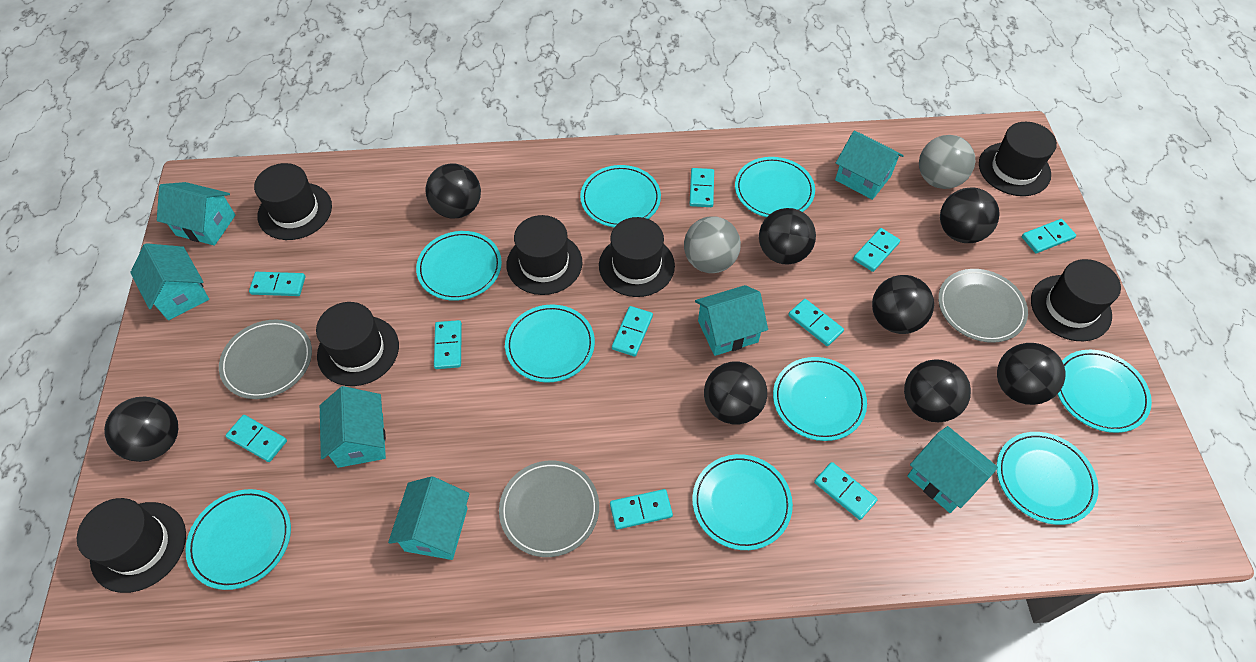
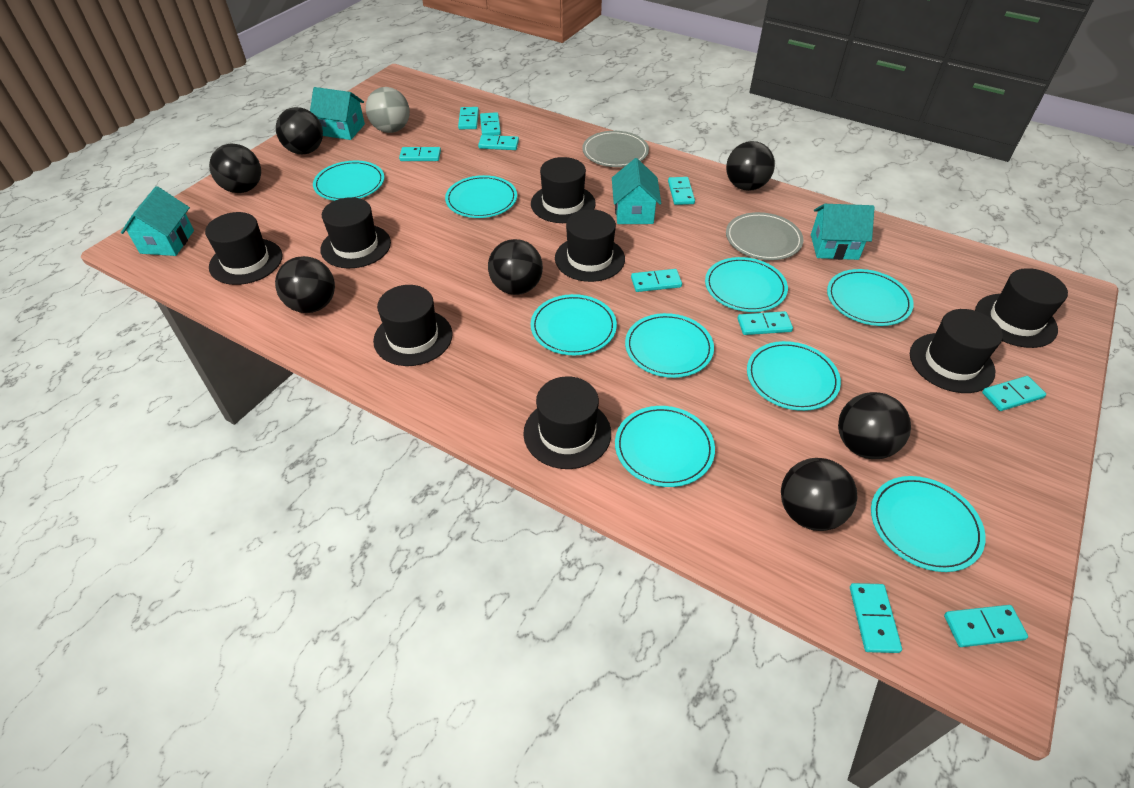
black ball: [104,397,178,462] [426,163,481,219] [704,361,767,424] [759,208,816,265] [872,275,934,334] [904,359,971,422] [940,187,1000,243] [997,343,1066,405] = 8 -> [209,144,261,193] [275,256,335,313] [276,107,323,155] [488,239,543,295] [726,141,775,191] [781,458,858,531] [838,392,911,459] = 7
black hat: [77,498,186,593] [254,163,332,240] [316,302,399,386] [506,215,582,295] [599,217,675,297] [979,122,1057,196] [1031,259,1121,341] = 7 -> [205,212,283,285] [320,197,391,268] [373,285,453,366] [523,376,611,469] [531,157,596,223] [555,209,625,282] [910,309,1003,393] [975,268,1068,348] = 8
grey ball: [684,216,741,273] [919,135,975,189] = 2 -> [366,87,410,133] = 1
grey plate: [219,320,312,399] [499,461,599,557] [938,269,1028,343] = 3 -> [582,131,649,167] [726,212,803,260] = 2
turquoise house: [130,243,209,320] [157,182,235,246] [320,386,386,468] [388,476,469,560] [695,285,768,356] [835,131,904,200] [907,426,998,513] = 7 -> [121,186,194,256] [310,87,365,140] [612,158,661,224] [811,204,875,260] = 4

